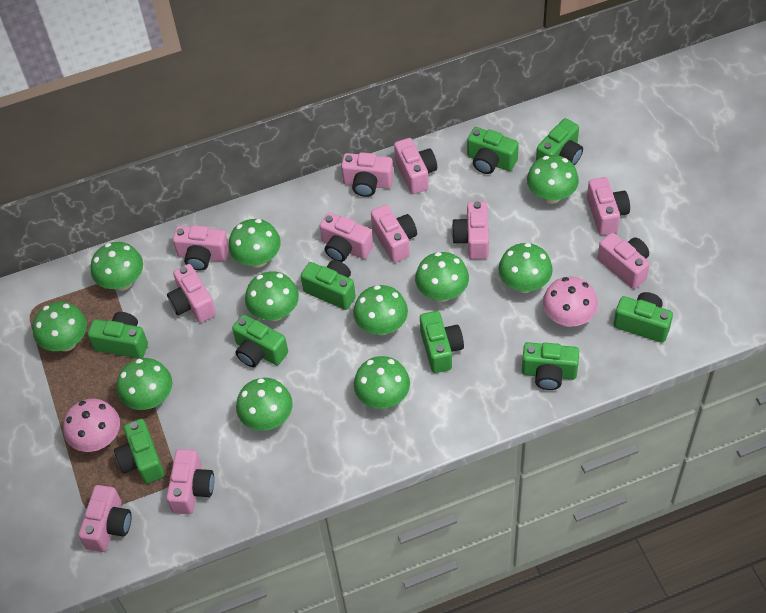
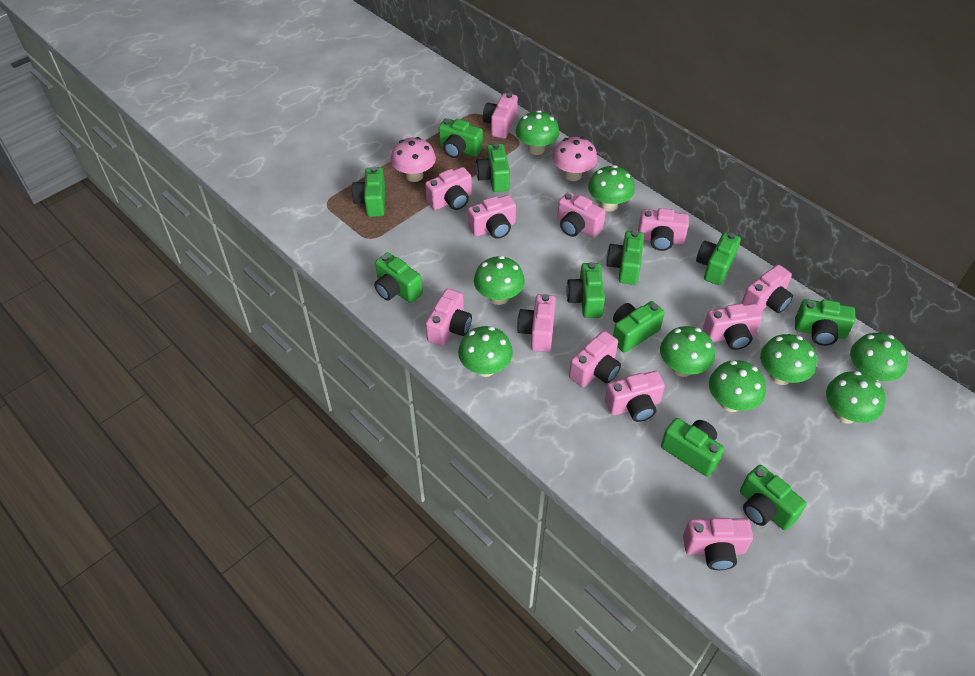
green camera: [88,312,148,359] [114,419,164,484] [232,314,288,367] [301,260,356,310] [420,311,464,373] [467,127,519,174] [522,342,579,390] [536,118,583,165] [614,292,673,343] = 9 -> [352,166,385,217] [374,252,423,303] [439,118,483,158] [476,143,510,192] [566,262,605,318] [606,231,644,285] [613,301,664,353] [661,418,724,477] [696,232,741,285] [740,465,807,530] [795,299,856,346] = 11
green mushroom: [33,302,87,351] [91,242,143,291] [117,358,172,410] [228,219,281,268] [236,378,293,431] [245,271,299,321] [353,285,408,335] [354,356,410,409] [415,252,469,302] [498,243,553,293] [527,155,579,204] = 11 -> [458,326,513,377] [474,256,525,305] [516,110,560,155] [588,165,635,212] [660,326,715,377] [709,360,766,412] [760,334,817,385] [826,371,886,423] [850,333,908,381] = 9
pink camera: [78,485,131,552] [166,449,214,514] [167,264,216,323] [173,225,229,270] [320,213,373,262] [341,152,394,197] [371,205,417,263] [394,138,437,194] [452,201,489,259] [587,177,630,235] [597,233,650,289] = 11 -> [425,167,472,210] [426,288,472,346] [468,195,516,239] [483,93,518,139] [517,294,556,352] [557,192,606,238] [569,331,621,387] [605,371,665,422] [638,208,689,251] [683,518,753,570] [703,304,762,350] [741,264,793,313] = 12

